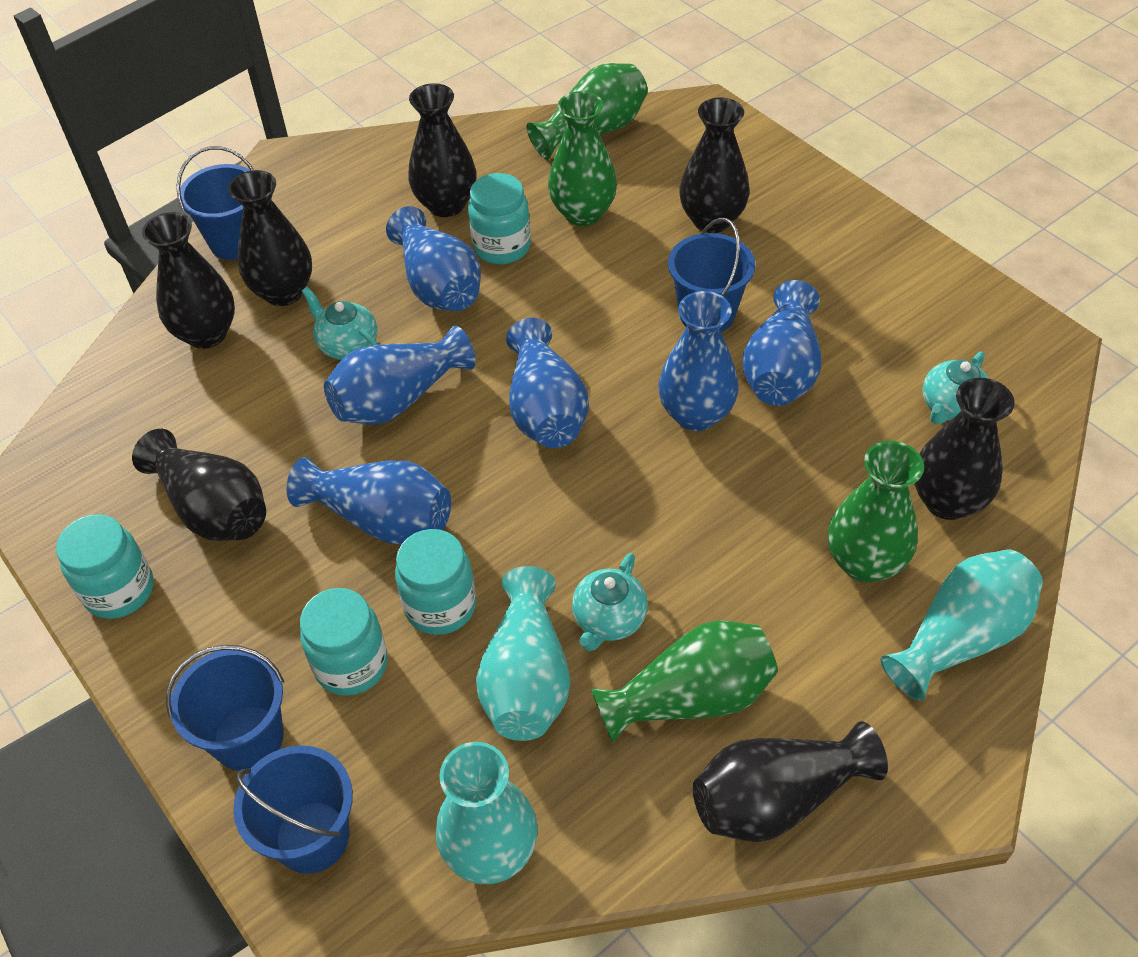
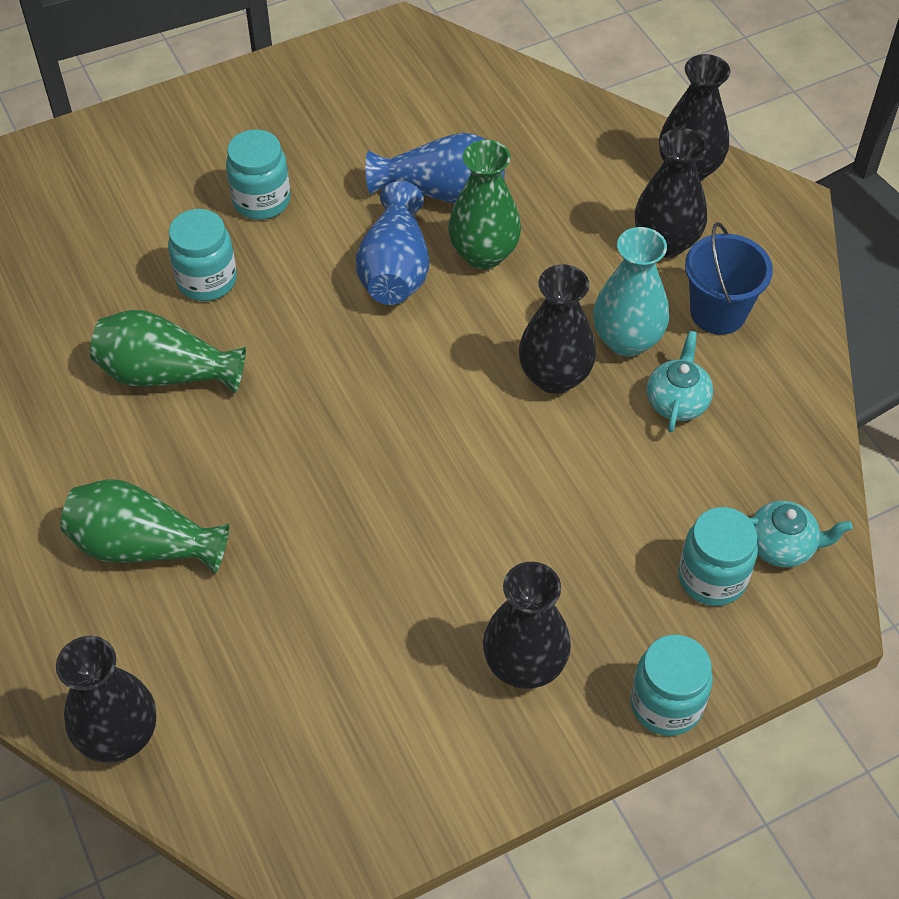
black vase: [132,429,266,541] [142,212,235,349] [228,170,312,306] [408,83,477,217] [679,98,750,233] [693,721,888,842] [914,378,1015,520] = 7 -> [56,636,156,763] [483,562,571,689] [519,264,596,394] [635,128,707,257] [659,54,730,181] = 5
blue bucket: [166,645,284,771] [176,146,254,260] [233,745,353,874] [668,218,755,332] = 4 -> [685,222,773,335] = 1
blue vase: [287,457,451,545] [324,326,476,425] [386,206,481,311] [506,318,589,448] [658,291,739,431] [742,280,822,406] = 6 -> [356,181,429,305] [365,133,505,203] = 2
green vase: [526,63,648,160] [548,91,617,226] [591,620,778,743] [828,441,924,583] = 4 -> [60,479,229,574] [90,310,246,393] [448,140,521,269] = 3
turquoise teapot: [302,287,378,360] [572,553,648,651] [923,352,989,424] = 3 -> [647,331,713,432] [749,501,852,568] = 2
turquoise vase: [436,742,538,884] [476,566,570,741] [880,549,1043,701] = 3 -> [593,227,669,357] = 1

